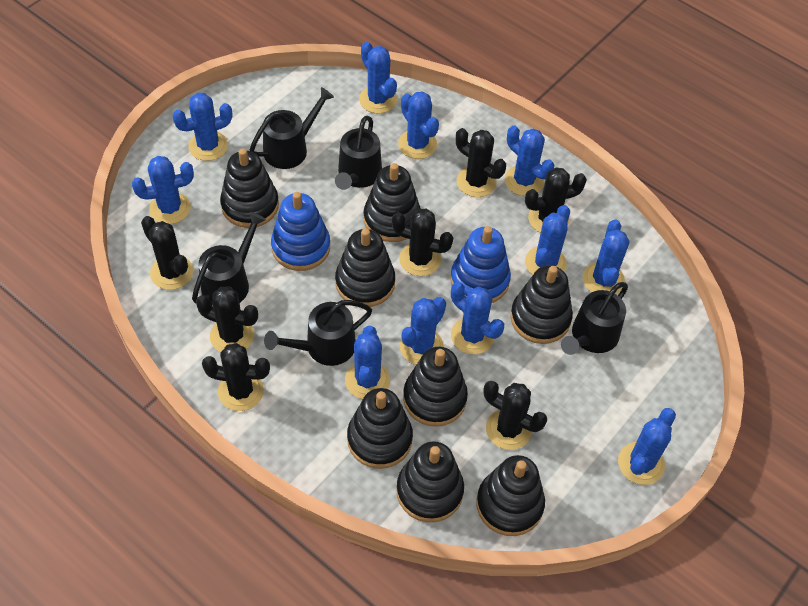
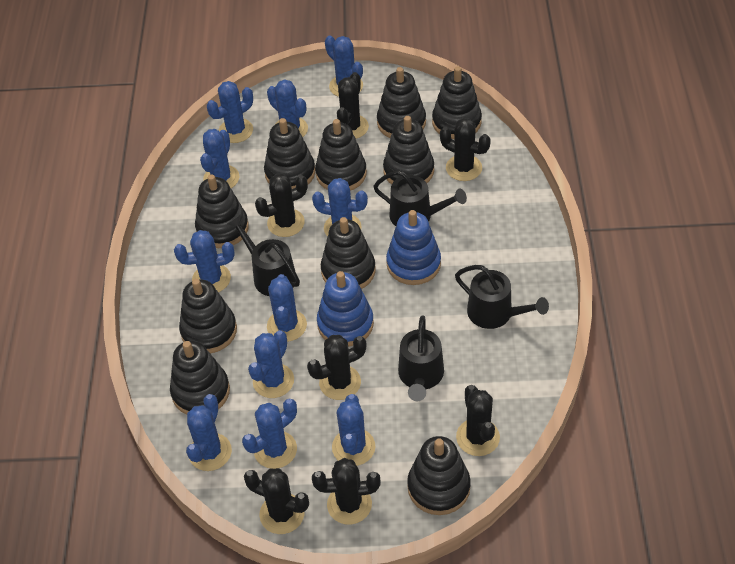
black stacking toy: [220,149,279,228] [335,228,395,307] [347,388,413,469] [363,163,421,242] [396,441,464,522] [403,347,468,427] [476,455,545,536] [510,265,573,344] = 8 -> [170,341,230,414] [179,279,237,353] [195,174,249,248] [264,118,315,189] [315,119,367,191] [321,217,375,289] [377,67,426,138] [383,116,434,184] [407,436,471,515] [432,66,482,139] = 10
black watering can: [192,212,266,306] [250,87,334,169] [264,300,372,366] [335,116,382,190] [561,282,628,355] = 5 -> [227,215,300,296] [373,170,467,226] [398,315,444,401] [455,265,549,329] = 4

